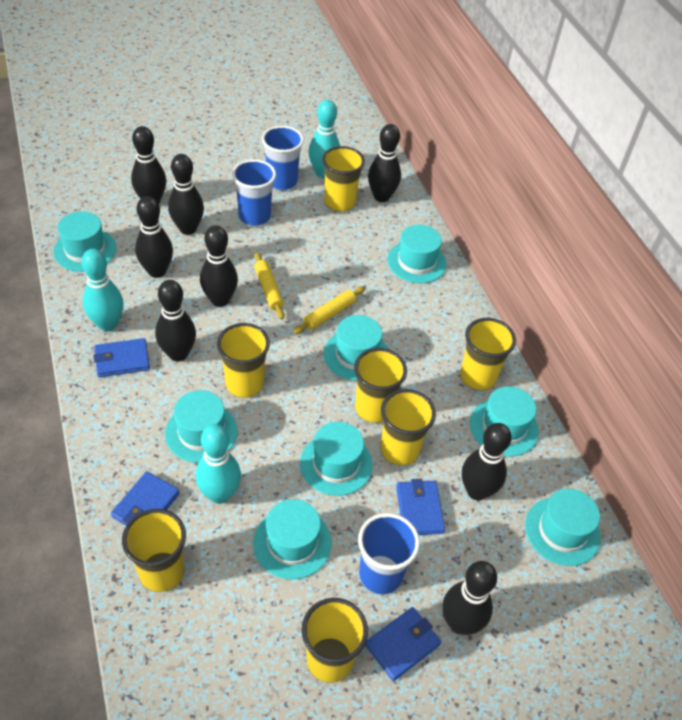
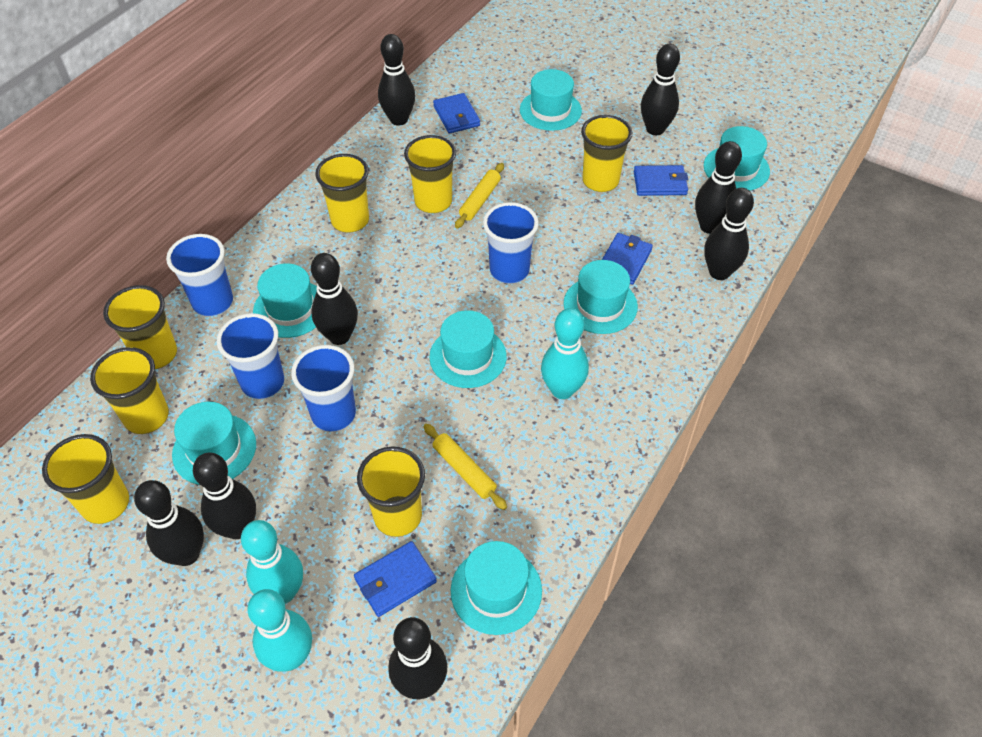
blue cup: [232,159,276,226] [262,126,304,190] [358,513,420,595] = 3 -> [166,234,233,316] [217,313,284,399] [291,345,356,432] [483,202,539,284] = 4
turquoise hat: [53,211,116,272] [165,390,238,463] [253,499,332,580] [300,422,373,496] [324,315,388,381] [387,225,447,283] [470,386,539,457] [525,489,601,566] = 8 -> [172,402,256,485] [253,263,317,338] [429,310,507,388] [451,541,542,635] [520,69,582,131] [563,260,638,334] [704,126,770,191] = 7

